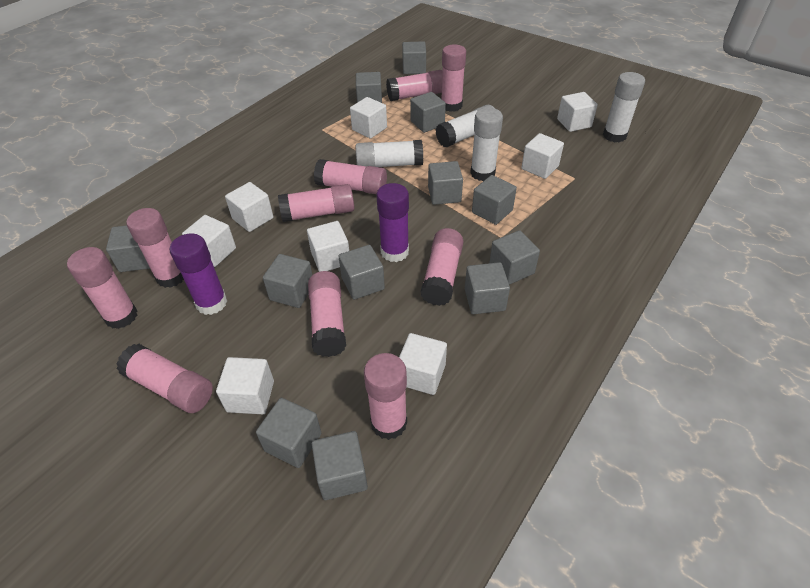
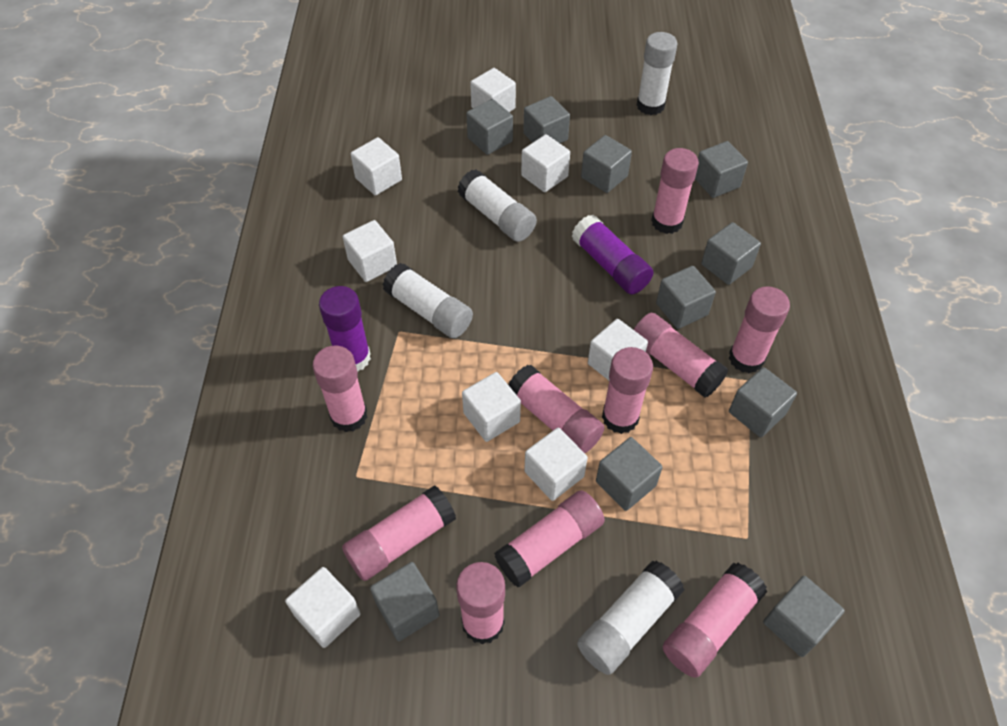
grey cube: [106,225,150,272] [256,398,321,468] [263,254,312,308] [312,431,368,500] [338,245,385,300] [356,72,382,103] [402,41,426,74] [410,92,446,133] [428,161,463,205] [465,262,510,314] [472,175,517,225] [489,230,540,285] = 12 -> [370,562,439,641] [466,99,513,155] [523,96,570,143] [581,135,632,193] [596,437,663,511] [656,266,716,329] [695,141,748,198] [701,222,761,285] [729,367,797,437] [763,576,845,657] = 10

